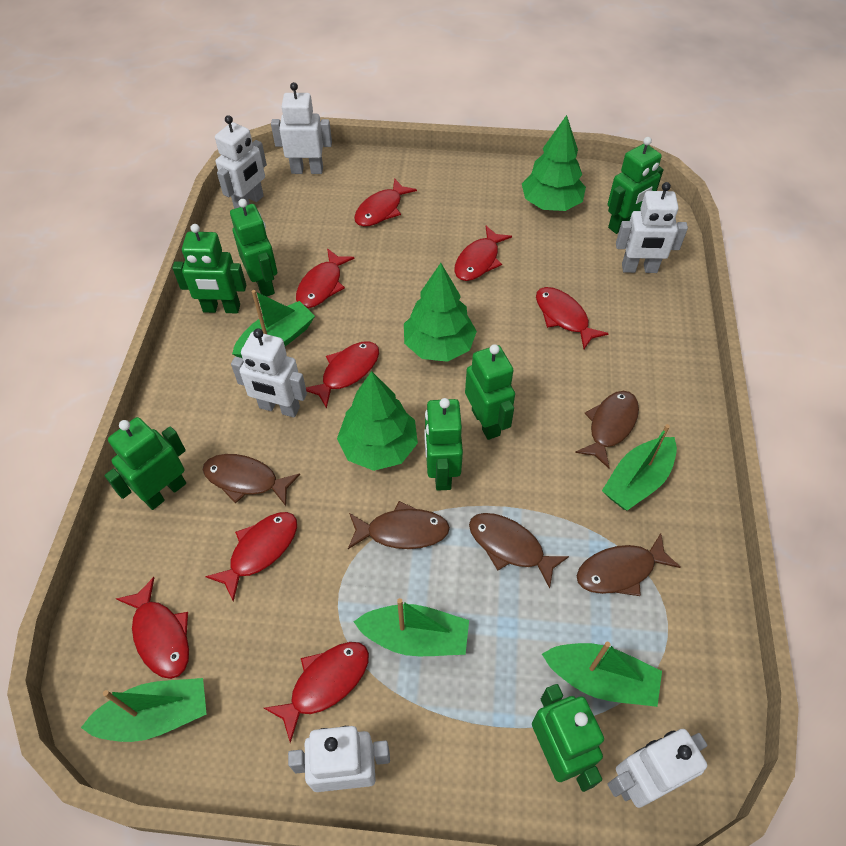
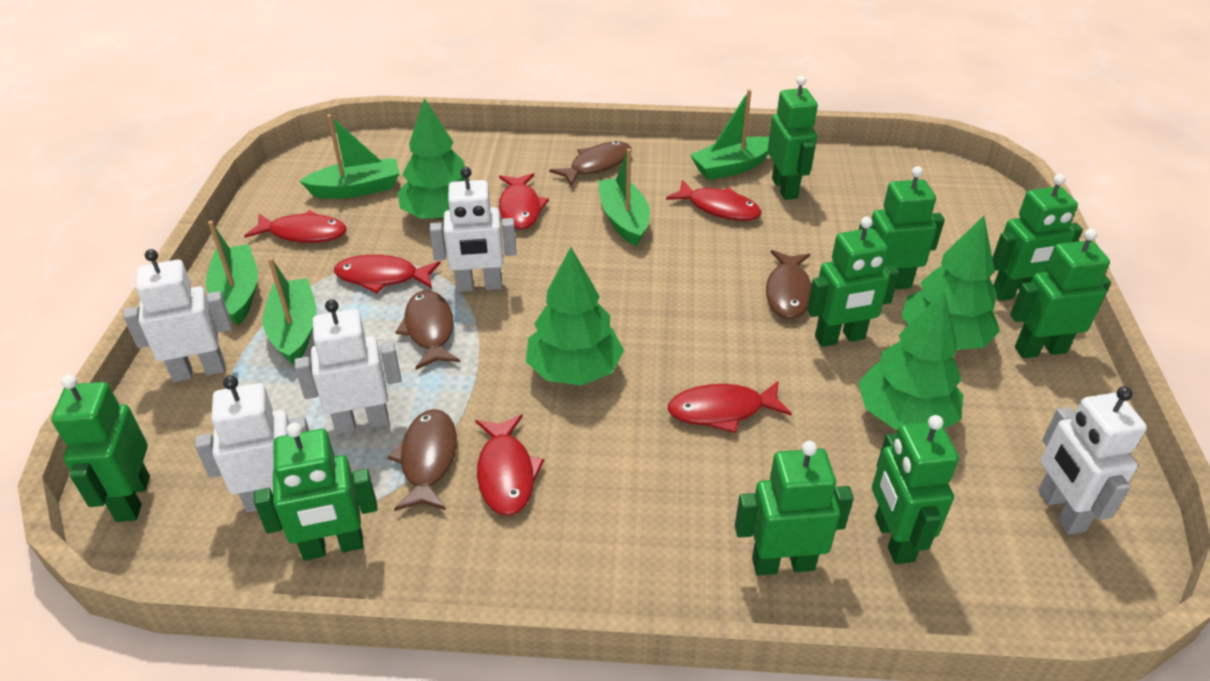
brown fish: [203,454,300,506] [348,501,450,549] [469,513,569,588] [575,391,639,469] [577,533,681,596] = 5 -> [388,409,457,511] [395,290,460,370] [549,141,631,187] [766,250,812,319] = 4
green robot: [104,417,186,510] [172,224,246,314] [230,199,277,297] [424,398,463,491] [465,344,515,440] [532,684,604,792] [608,137,664,234] = 7 -> [51,375,150,522] [254,422,377,561] [735,441,854,575] [768,76,818,200] [807,217,900,347] [859,166,945,289] [872,415,959,564] [992,174,1083,301] [1010,229,1111,358] = 9
green tree: [337,371,418,471] [404,263,477,362] [522,115,586,211] = 3 -> [398,98,470,220] [526,247,624,385] [858,292,964,430] [901,216,1000,350] = 4
red fish: [116,577,189,679] [205,512,297,602] [264,642,369,743] [296,248,355,308] [306,341,379,409] [354,178,417,227] [454,226,512,281] [536,287,609,349] = 8 -> [244,210,347,243] [334,255,441,294] [475,415,544,516] [499,173,549,229] [666,180,762,221] [668,381,792,433] = 6
white robot: [215,115,267,209] [231,328,307,417] [271,82,332,174] [288,726,390,792] [608,729,707,808] [616,182,688,273] = 6 -> [123,249,232,382] [195,375,310,513] [295,299,401,434] [429,167,517,292] [1038,386,1147,535] = 5

